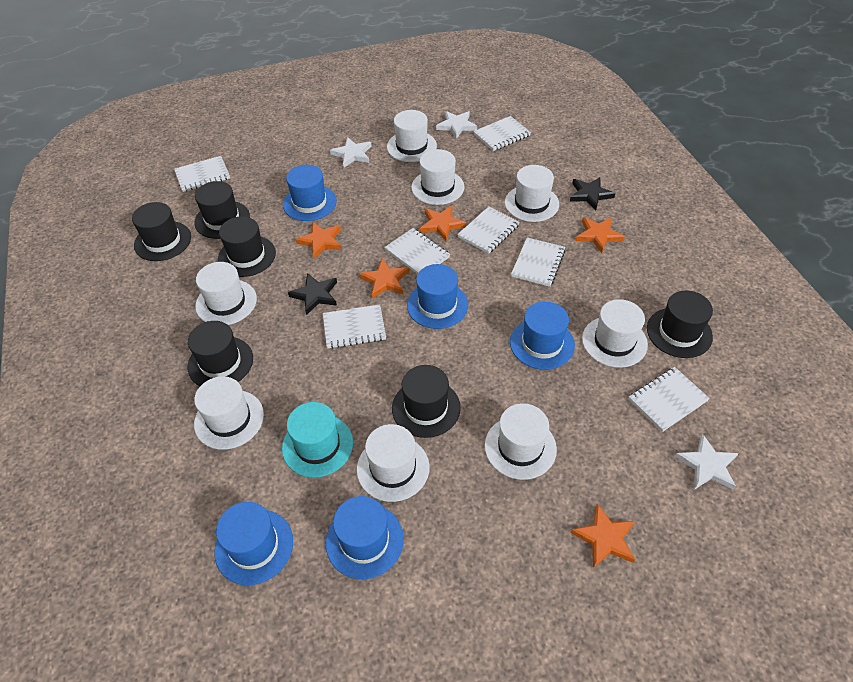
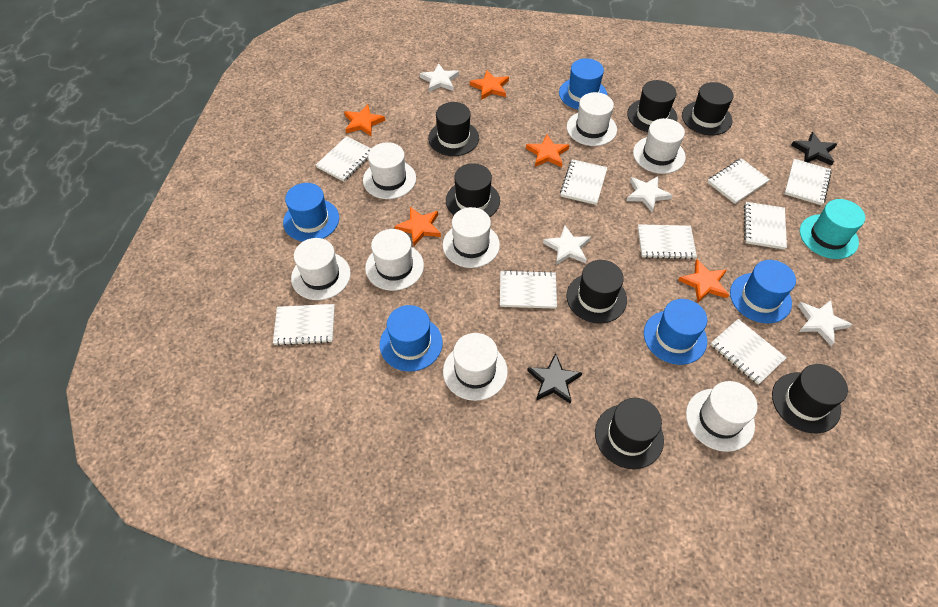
black hat: [132,202,191,261] [188,321,253,386] [194,181,250,239] [218,216,276,277] [392,365,461,438] [647,290,713,358] = 6 -> [428,102,479,156] [446,163,500,217] [567,260,627,324] [595,398,664,469] [627,80,677,132] [682,82,733,135] [772,364,848,433] = 7
white notebook: [174,156,230,192] [323,304,386,349] [384,228,450,274] [457,206,520,254] [473,116,531,151] [511,237,566,287] [629,367,710,432] = 7 -> [273,304,335,346] [316,136,372,181] [500,270,557,309] [560,159,608,205] [638,224,697,259] [708,158,770,204] [711,319,787,385] [744,202,787,250] [784,159,832,205] = 9
white star: [330,137,372,168] [436,111,477,139] [675,434,739,490] = 3 -> [420,63,459,92] [543,225,591,265] [626,176,673,212] [798,300,852,346] = 4

